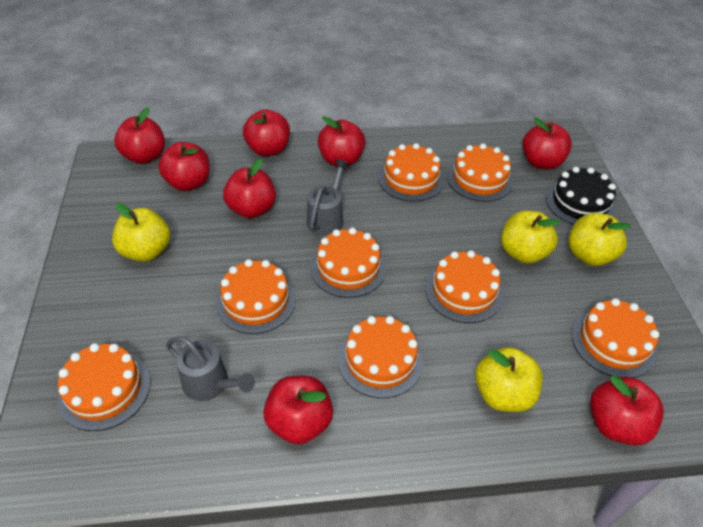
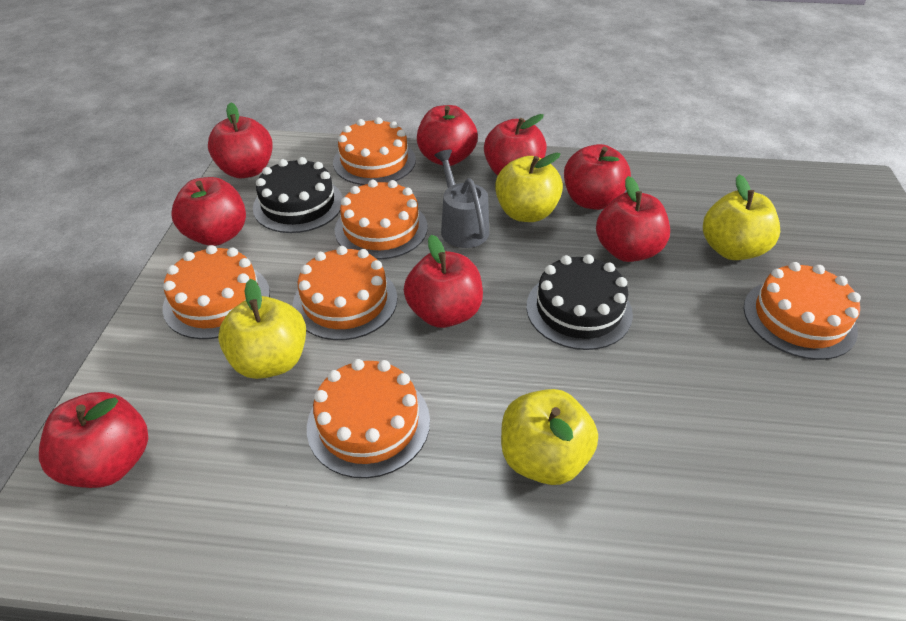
black cake: [546,167,616,225] = 1 -> [253,157,343,233] [526,254,633,350] = 2
grey watering can: [166,336,255,401] [307,159,349,236] = 2 -> [434,150,489,248] = 1
orange cake: [57,343,151,431] [216,259,296,334] [311,228,386,298] [338,316,423,398] [378,143,444,202] [425,250,504,323] [447,143,513,202] [572,298,659,378] = 8 -> [162,245,270,339] [293,246,397,340] [307,359,430,478] [333,117,416,185] [335,180,428,260] [744,262,861,360] = 6

